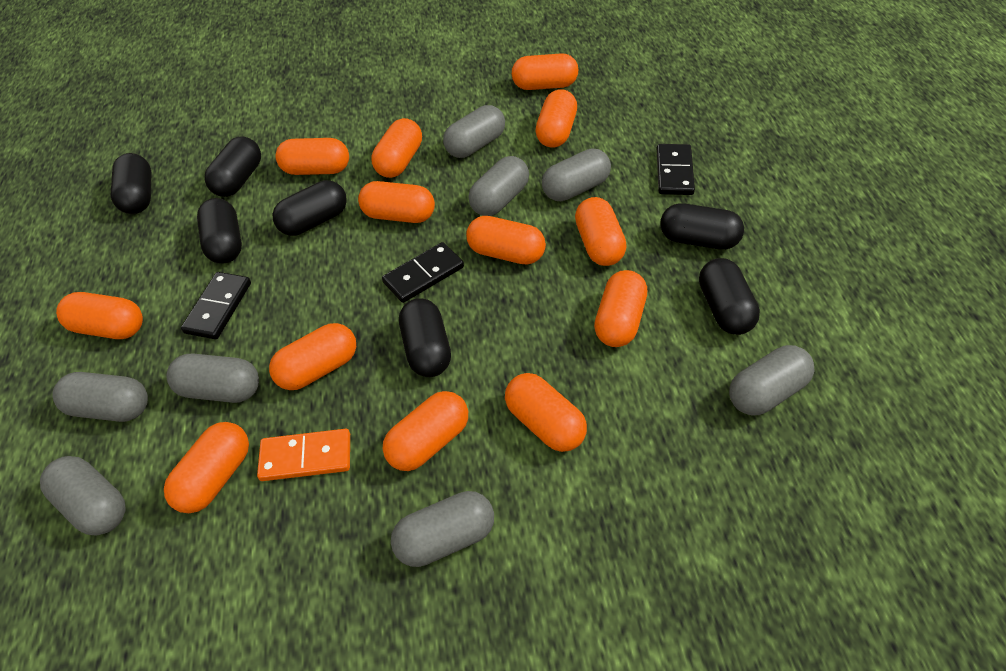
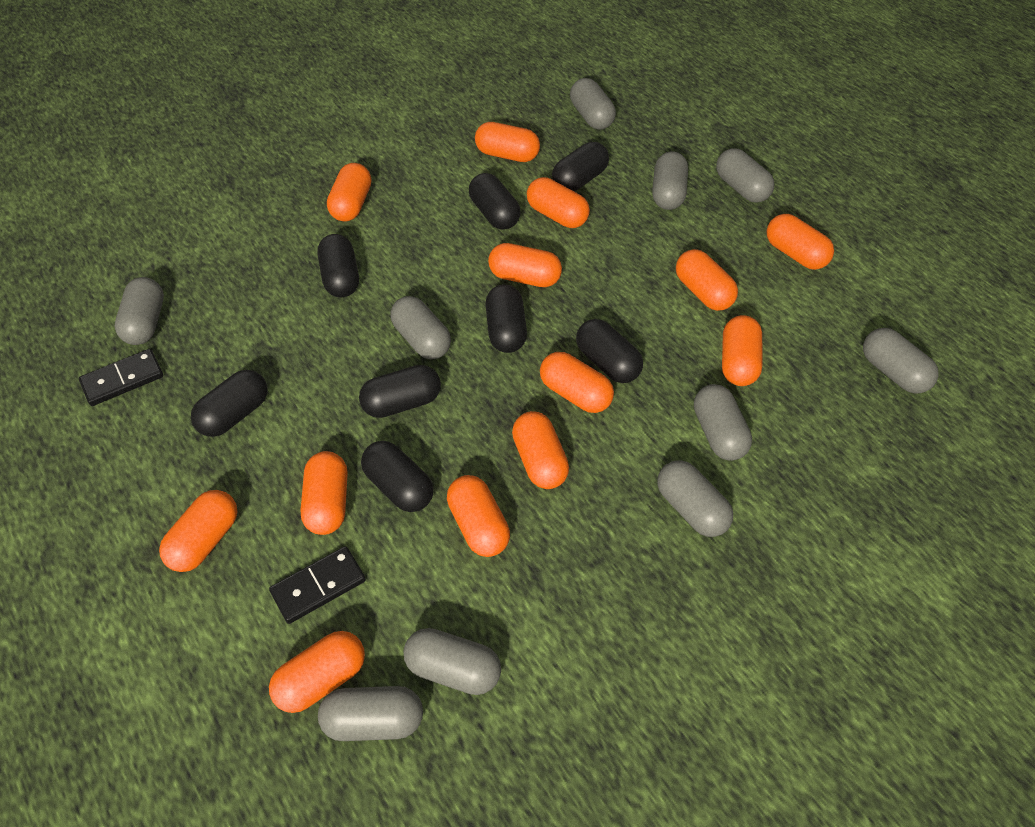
black capsule: [111,153,151,214] [197,198,242,264] [204,136,261,197] [272,180,347,236] [399,298,451,377] [660,203,744,250] [699,258,760,335] = 7 -> [191,370,268,437] [318,234,359,297] [359,365,441,418] [361,441,433,512] [469,173,521,230] [486,284,527,353] [552,142,609,191] [576,319,643,383] = 8
black domino: [181,272,251,339] [382,242,464,303] [657,144,695,195] = 3 -> [79,349,163,406] [269,546,366,624] = 2
grey capsule: [40,456,125,535] [53,372,148,422] [167,353,259,403] [391,491,494,567] [443,105,505,158] [468,156,529,216] [542,148,611,201] [729,345,815,415] = 8 -> [115,277,164,345] [318,686,423,741] [390,296,451,359] [403,628,501,695] [570,78,616,130] [652,151,688,210] [657,460,733,537] [694,384,752,461] [716,148,774,203] [863,328,939,394] = 10
orange domino: [257,429,350,481] = 1 -> none = 0

